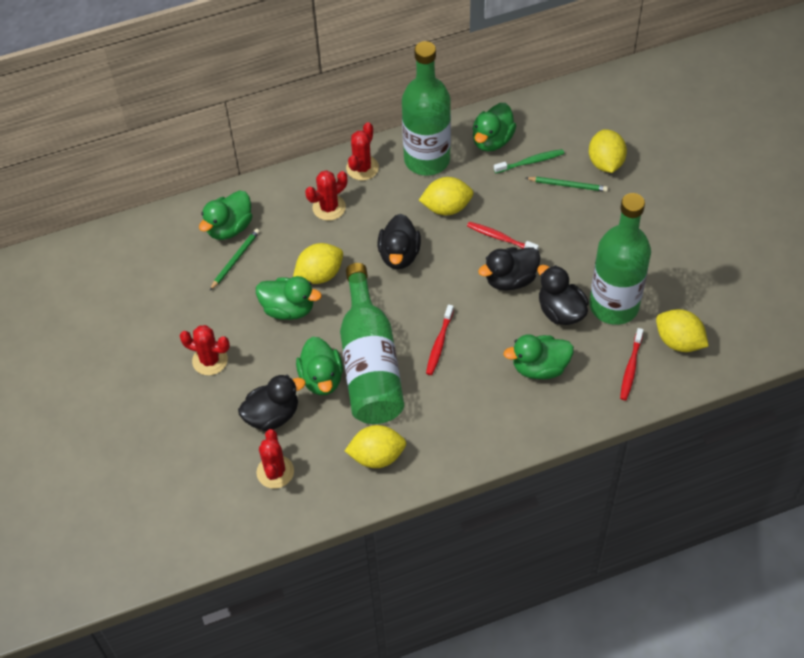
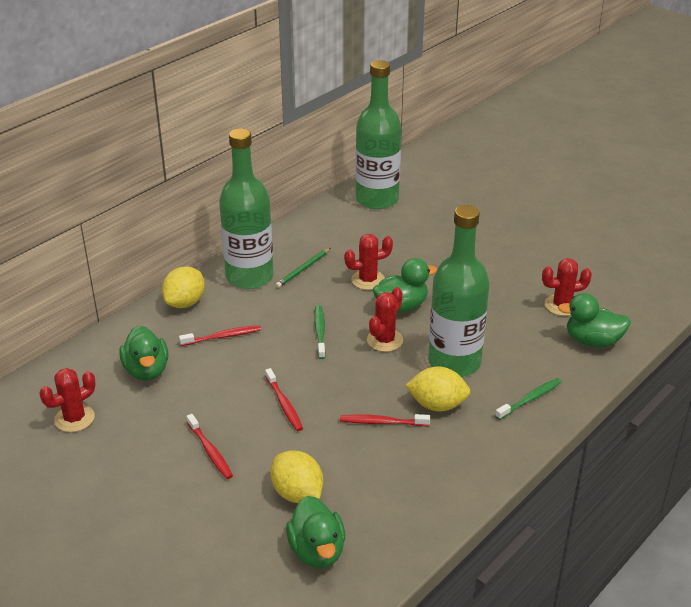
black duck: [238,375,306,431] [378,214,421,269] [478,247,541,291] [537,265,589,325] = 4 -> none = 0
green duck: [199,190,252,240] [256,276,322,320] [296,337,343,395] [473,103,516,151] [503,334,574,379] = 5 -> [119,326,168,381] [286,496,345,568] [373,258,437,312] [558,293,631,347] = 4
green pencil: [210,229,260,290] [526,177,608,192] = 2 -> [276,248,331,288] = 1
green toothbrush: [494,149,564,173] = 1 -> [314,305,326,359] [495,378,561,420] = 2
red toothbrush: [426,305,454,375] [467,222,539,250] [620,328,644,400] = 3 -> [179,325,261,346] [187,414,233,479] [265,368,303,431] [340,414,430,426] = 4
yellow lemon: [293,243,343,284] [345,425,406,468] [419,177,474,215] [589,129,627,173] [656,309,709,352] = 5 -> [162,266,205,308] [271,450,323,503] [405,367,471,412] = 3

